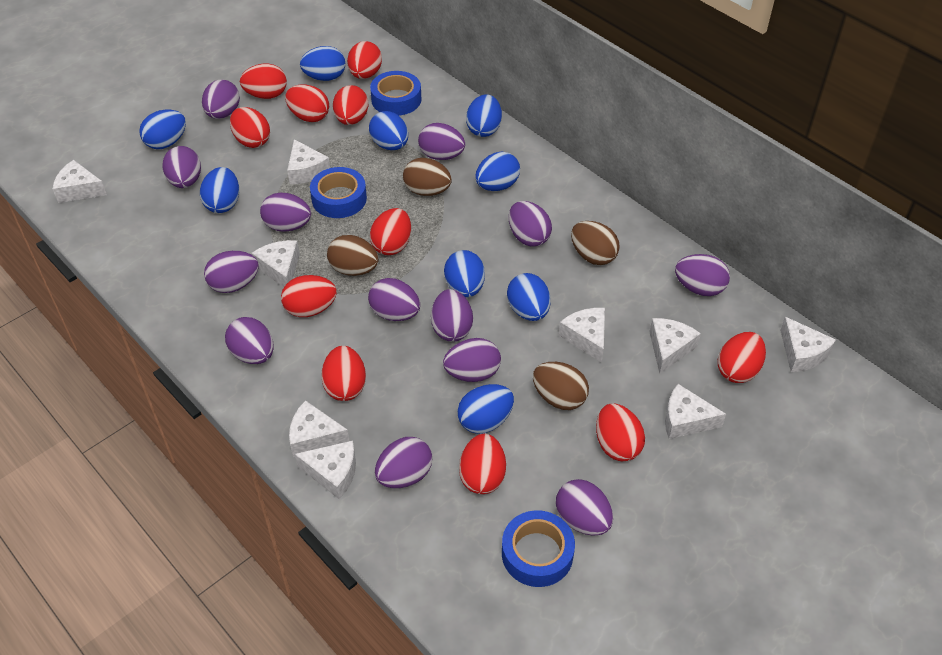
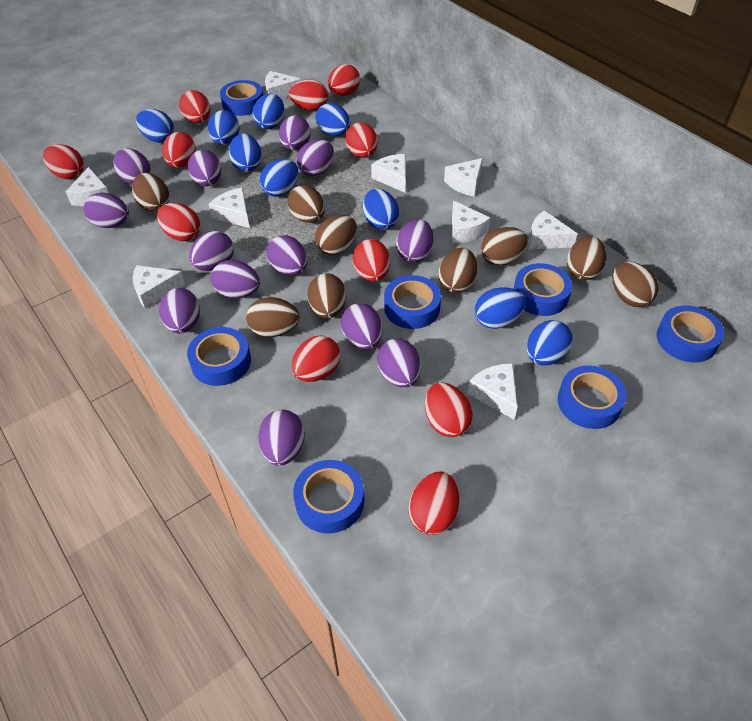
blue tape: [310,167,367,218] [370,71,422,116] [502,510,575,587] = 3 -> [187,327,251,386] [220,80,263,116] [293,460,364,533] [384,275,441,329] [514,263,572,316] [558,366,627,429] [657,305,724,363] = 7
brown egg: [327,235,378,276] [403,158,452,196] [533,362,589,410] [571,221,620,265] = 4 -> [132,173,170,212] [246,297,300,337] [287,185,325,223] [307,273,346,318] [315,215,357,255] [438,248,477,293] [481,227,528,266] [567,236,606,280] [613,262,659,307] = 9

